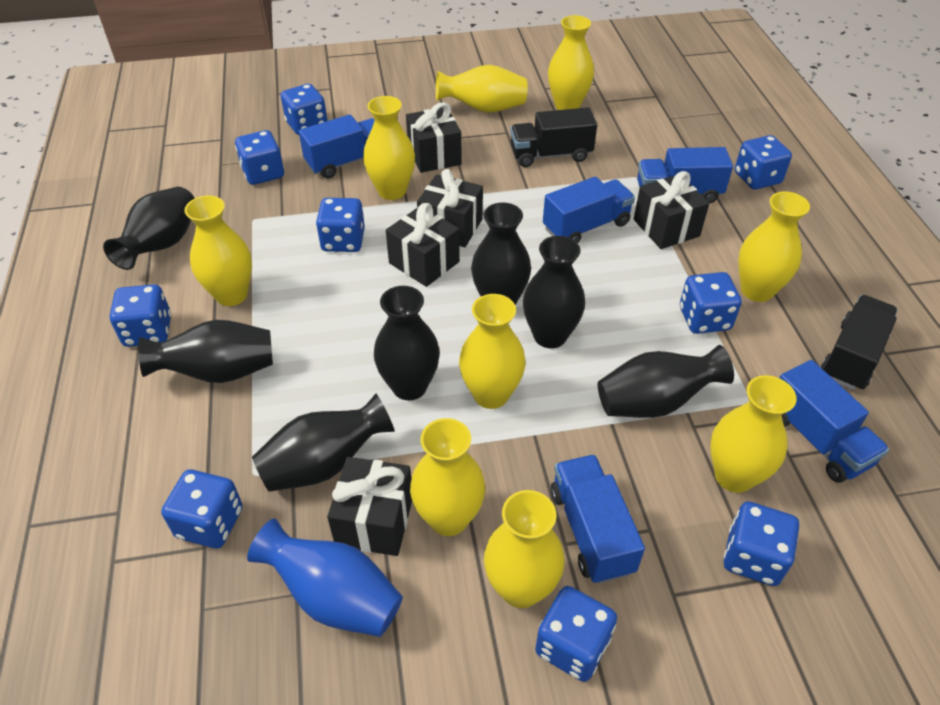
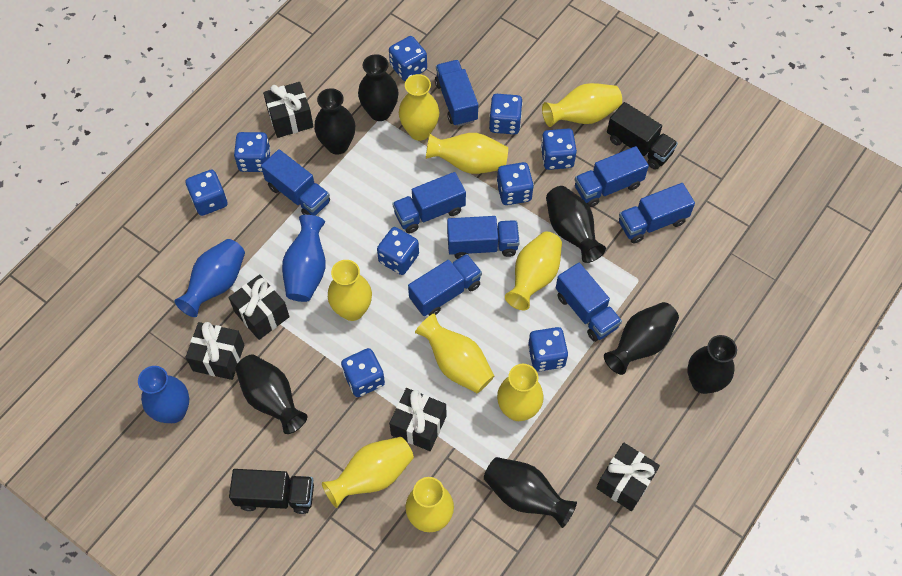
blue truck: [299,115,375,179] [543,177,635,243] [551,455,645,584] [637,147,733,203] [780,360,889,483] = 5 -> [261,149,330,216] [392,172,466,233] [408,254,482,316] [435,60,478,126] [447,216,520,259] [556,263,622,342] [575,146,649,207] [619,183,695,244] = 8
blue vase: [247,518,403,637] = 1 -> [138,366,189,423] [174,239,245,317] [282,215,326,302] = 3

